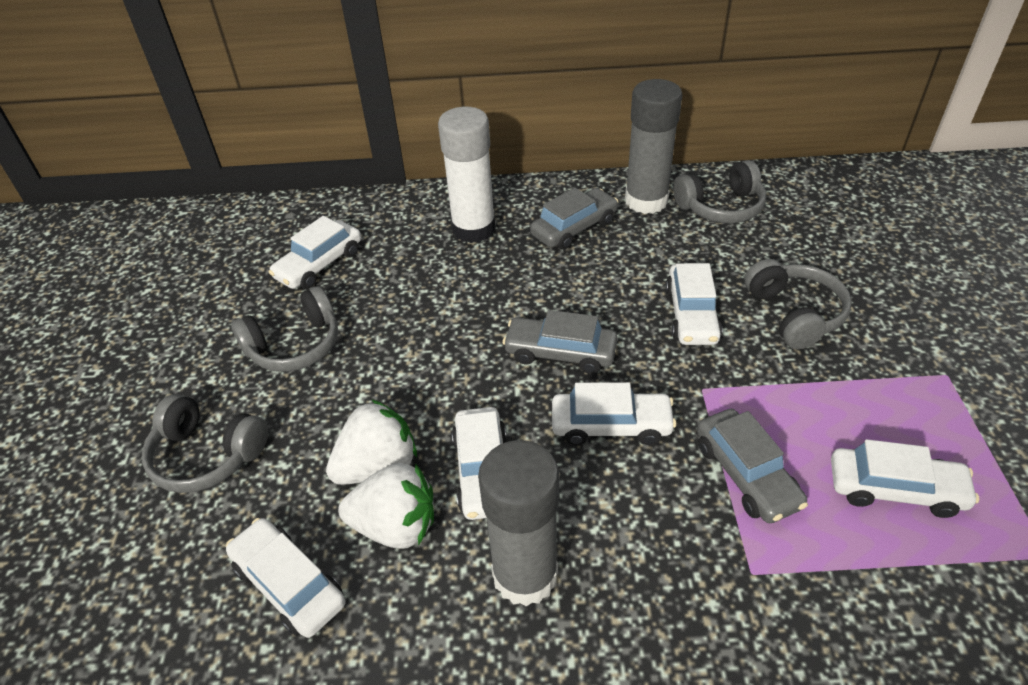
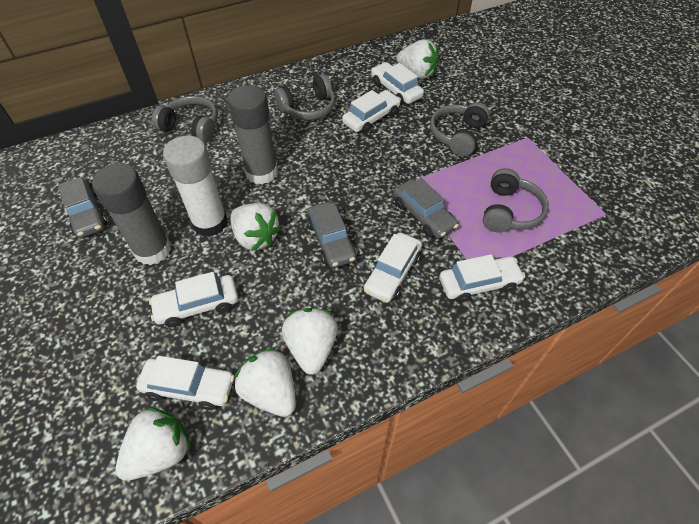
white strawberry: [326,399,417,485] [338,463,434,549] = 2 -> [115,407,191,481] [230,203,282,251] [234,348,296,417] [282,308,338,375] [396,39,439,79] = 5

